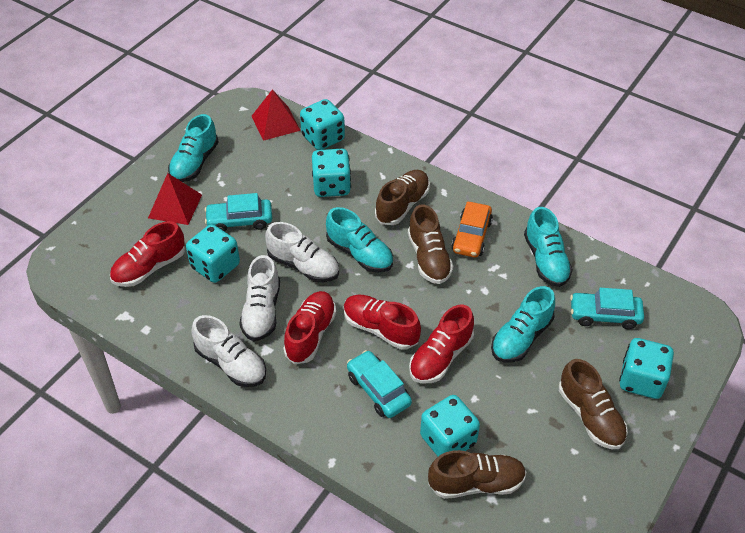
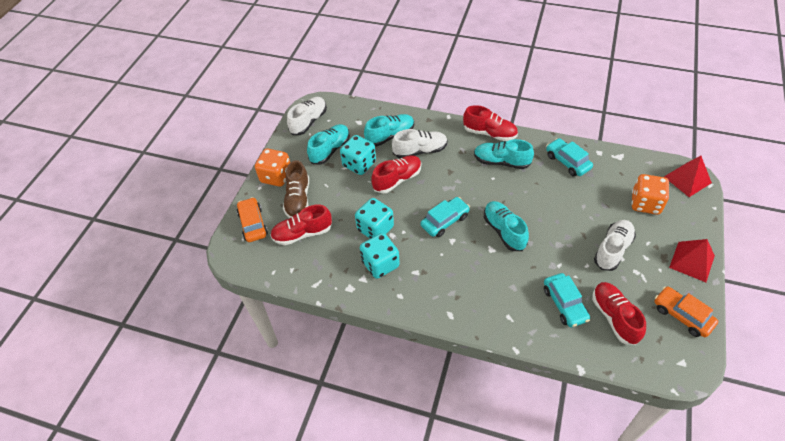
brown shoe: [375,170,430,225] [408,205,453,284] [428,450,526,499] [559,359,628,449] = 4 -> [283,160,309,218] = 1
orange car: [451,201,493,258] = 1 -> [237,197,268,242] [655,286,718,337] = 2
orange dice: none = 0 -> [255,148,290,187] [631,174,669,215] = 2
turquoise dice: [186,224,240,283] [300,99,345,150] [312,149,351,197] [420,395,480,456] [619,338,674,399] = 5 -> [340,135,376,175] [355,198,394,239] [360,233,400,279] = 3

